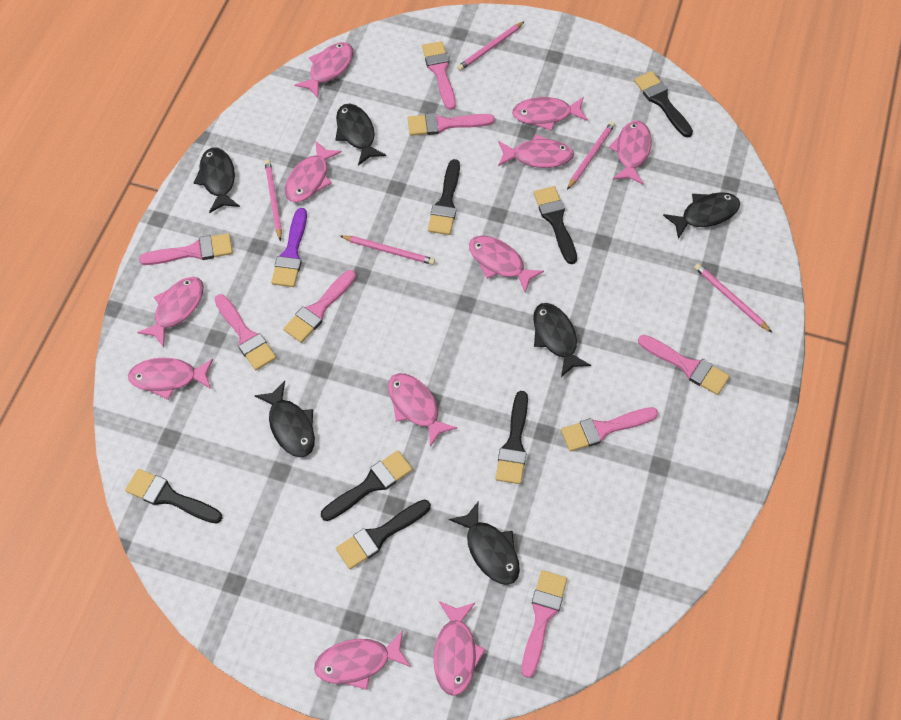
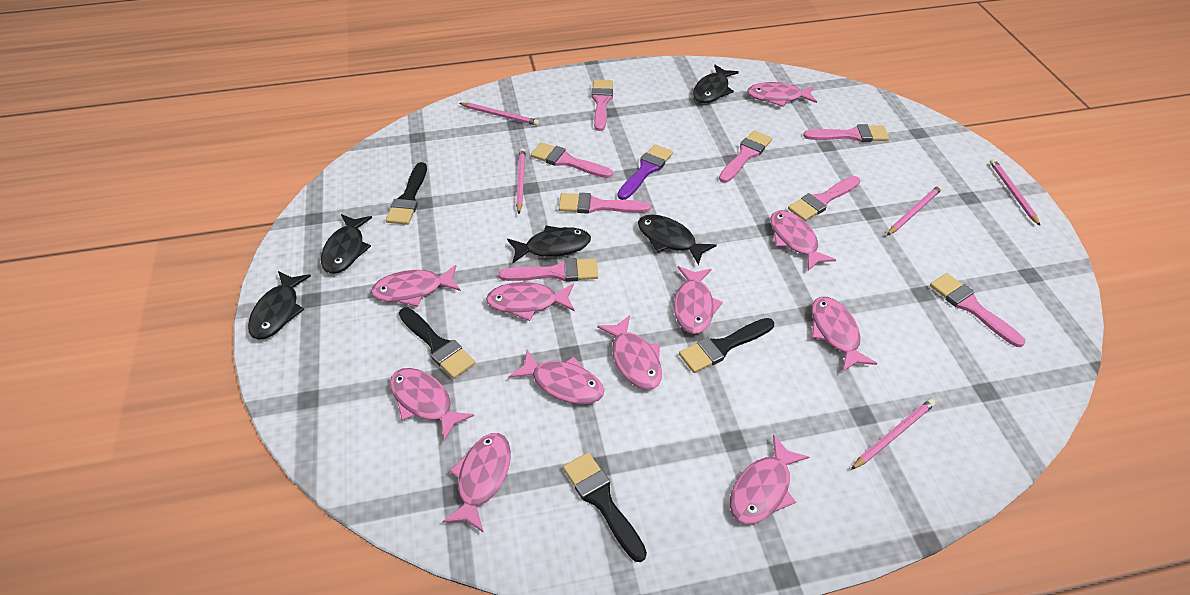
black brush: [125,469,223,524] [321,450,413,521] [336,500,431,569] [428,159,460,235] [496,391,528,484] [534,186,577,264] [634,71,693,138] = 7 -> [386,162,427,225] [399,307,475,379] [563,452,647,562] [679,318,774,373] = 4
black fish: [194,148,240,213] [255,381,315,457] [335,104,386,166] [449,502,520,585] [533,303,591,377] [663,192,740,239] = 6 -> [248,271,311,340] [321,214,372,274] [507,226,591,263] [638,214,717,265] [693,65,739,103] = 5

